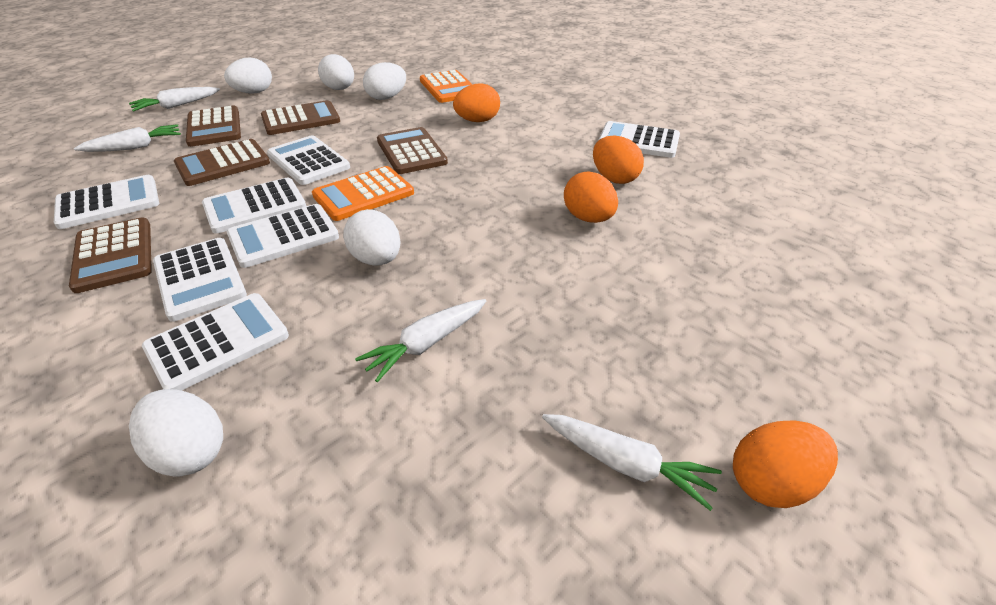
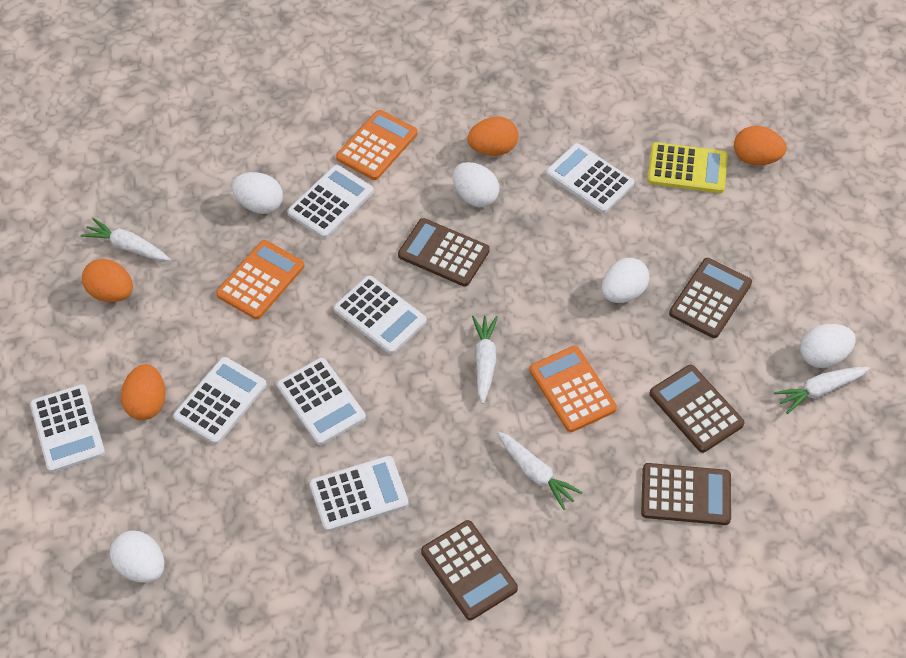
orange calculator: [312,166,414,221] [420,70,473,103] = 2 -> [216,240,304,319] [336,110,418,180] [529,346,617,432] = 3
yellow calculator: none = 0 -> [647,142,728,193] = 1

